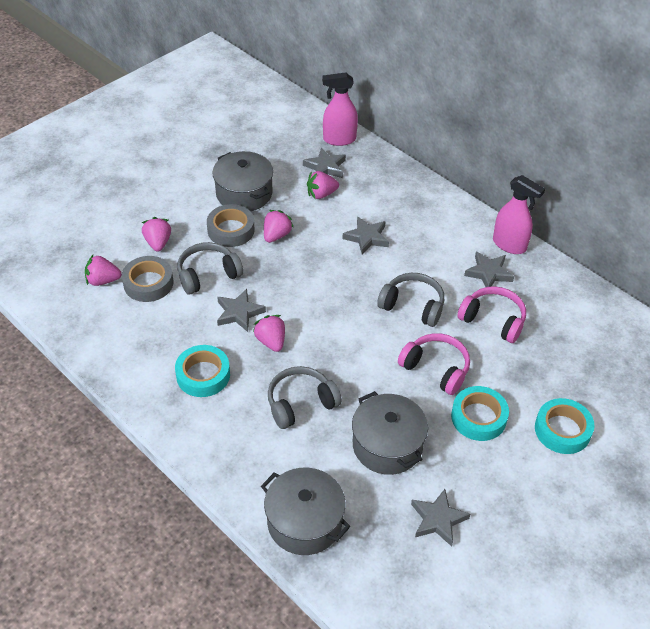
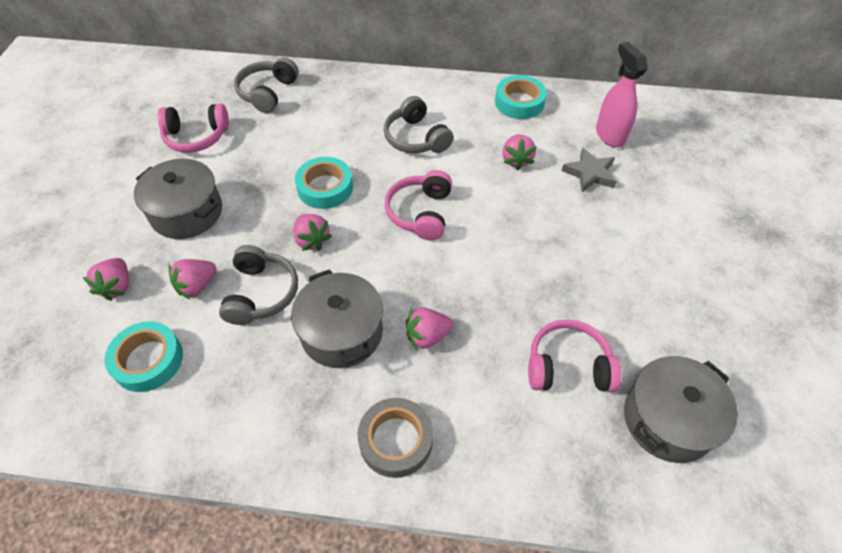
grey star: [217,289,266,332] [303,147,346,178] [342,216,389,255] [411,489,470,546] [464,251,514,287] = 5 -> [562,148,617,192] = 1
grey tape: [122,256,173,302] [207,204,255,247] = 2 -> [358,398,433,478] = 1
pink headphones: [398,333,470,395] [457,286,526,343] = 2 -> [158,104,229,153] [385,170,452,241] [528,319,622,392] = 3
pink spray bottle: [322,72,358,146] [493,175,545,254] = 2 -> [596,42,647,148] = 1

